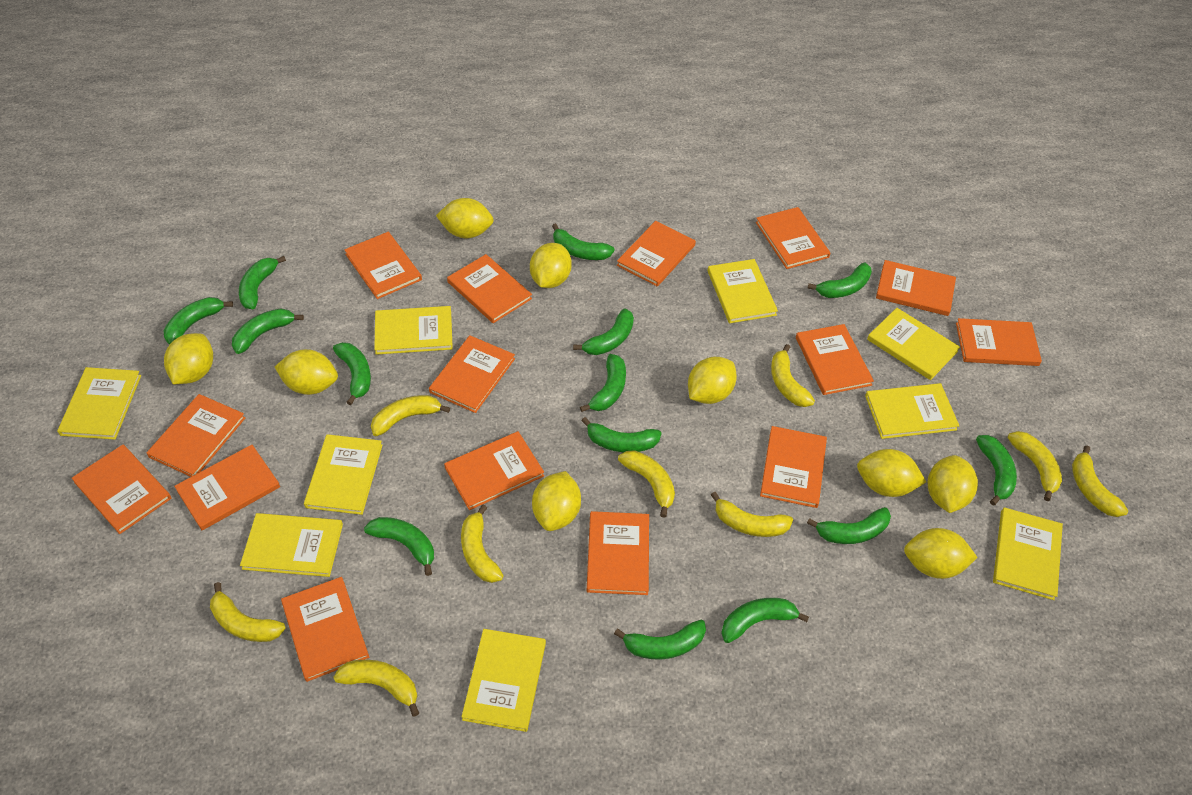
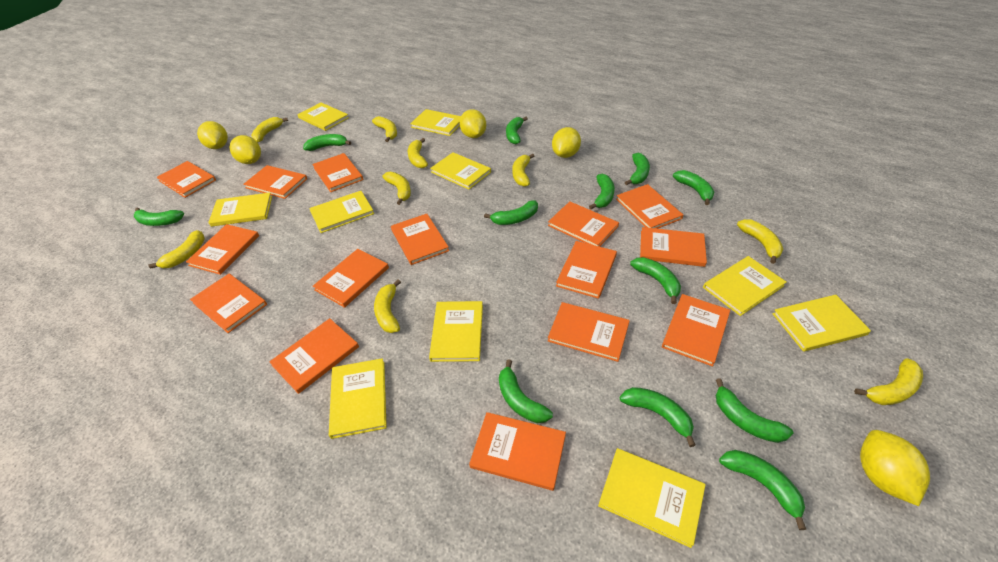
green banana: [164,297,233,345] [232,309,304,354] [239,256,286,309] [333,342,371,405] [364,517,434,576] [552,223,615,260] [573,308,634,355] [580,354,626,412] [582,417,661,452] [614,620,706,659] [721,598,809,643] [807,263,872,298] [807,507,891,544] [976,435,1017,506] = 14 -> [134,207,184,226] [303,134,351,151] [484,200,538,225] [499,359,553,423] [506,117,528,144] [589,174,615,209] [620,387,695,447] [625,153,650,185] [630,257,681,304] [673,170,714,205] [716,379,793,443] [719,450,806,530] = 12
yellow book: [57,367,141,440] [240,513,343,577] [304,434,382,515] [374,306,453,355] [461,629,546,732] [707,259,778,323] [865,383,959,439] [867,308,960,380] [993,507,1063,600] = 9 -> [208,193,272,227] [297,103,349,131] [309,191,374,233] [329,358,387,439] [410,109,461,136] [429,301,483,362] [430,152,491,190] [598,448,706,548] [703,256,786,316] [772,295,871,352] = 10
yellow lemon: [164,333,213,384] [275,349,338,395] [436,198,494,238] [530,243,572,288] [532,471,581,531] [688,357,737,404] [857,449,926,497] [904,528,978,579] [928,455,978,513] = 9 -> [197,121,228,149] [230,135,261,164] [459,109,486,138] [552,127,581,158] [860,430,930,506] = 5

